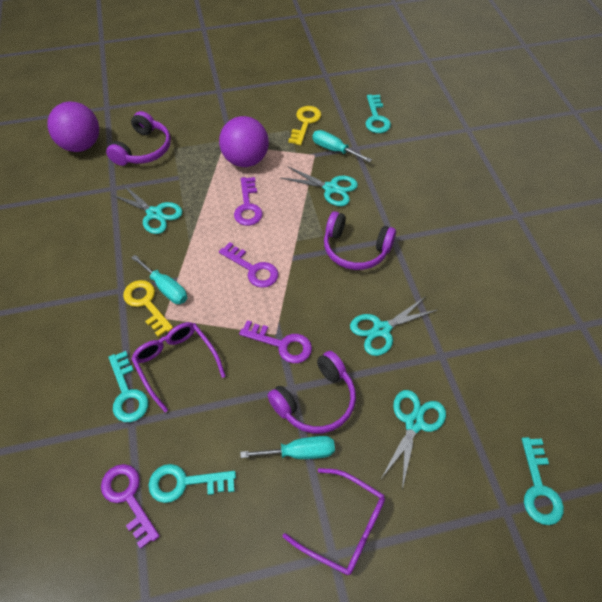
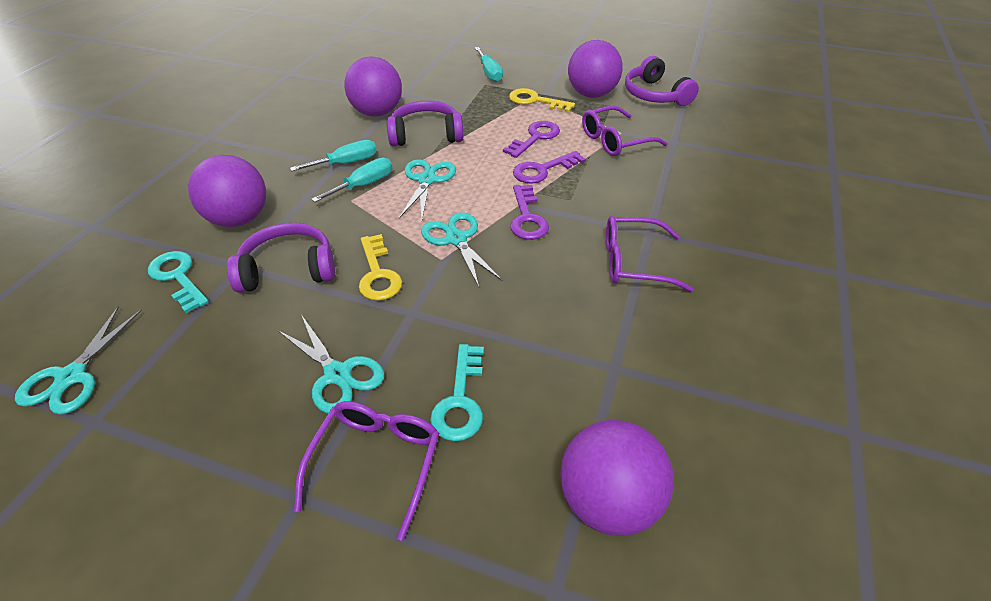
purple ball: [47,102,99,152] [219,116,269,167] = 2 -> [188,155,266,227] [344,56,402,117] [560,420,674,536] [568,40,622,98] = 4
purple glasses: [131,322,226,412] [282,468,385,575] = 2 -> [294,401,439,541] [582,106,668,156] [606,216,694,292] = 3
purple key: [101,464,160,549] [219,242,279,288] [234,177,263,226] [239,320,312,363] = 4 -> [503,121,560,158] [510,185,549,240] [513,151,586,184] = 3
turquoise key: [108,351,149,422] [148,464,236,503] [365,95,391,133] [522,437,564,525] = 4 -> [148,251,209,313] [430,344,484,441] = 2

